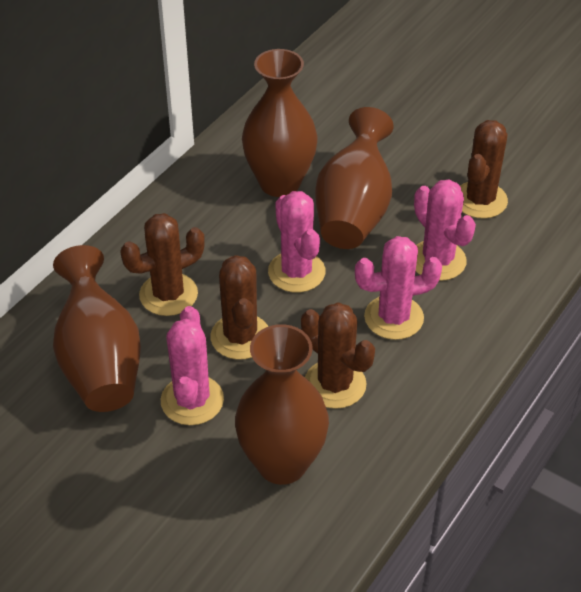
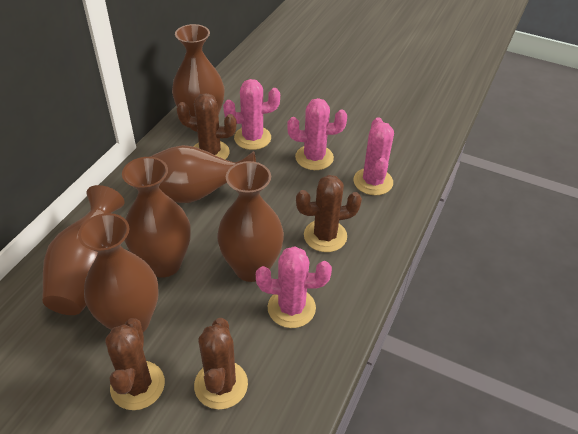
brown vase: [53,245,141,412] [235,324,329,485] [242,49,318,197] [315,107,394,249] = 4 -> [42,185,124,315] [78,213,159,332] [122,157,191,278] [150,145,256,203] [172,24,224,132] [217,161,284,282] = 6

